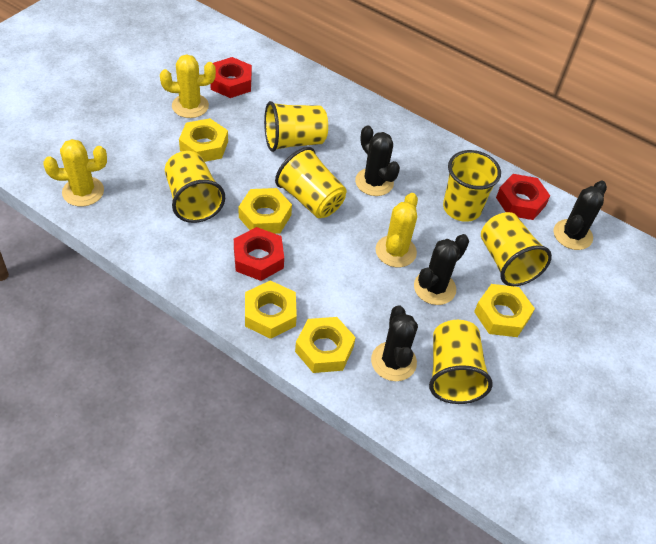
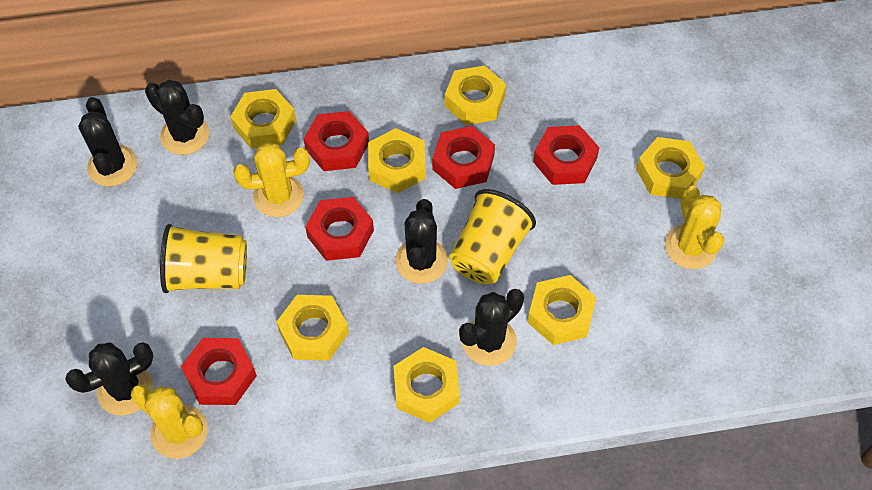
black cactus: [355,125,400,196] [371,306,418,381] [414,234,469,305] [553,181,607,250] = 4 -> [65,342,154,416] [78,97,138,186] [145,80,210,155] [395,199,448,284] [459,289,524,366] = 5
red nut: [210,57,252,98] [234,227,284,281] [496,174,550,220] = 3 -> [181,338,257,405] [304,111,369,171] [305,197,374,261] [432,126,495,189] [533,125,600,185] = 5
yellow cup: [165,151,225,223] [264,101,328,152] [275,147,346,218] [429,320,493,404] [443,150,501,222] [481,212,552,286] = 6 -> [160,224,247,293] [449,189,536,284] = 2
yellow nut: [179,118,228,162] [239,188,292,234] [245,280,297,339] [295,317,356,373] [474,284,535,337] = 5 -> [230,89,296,149] [276,295,349,361] [368,128,426,193] [394,347,460,423] [445,66,506,125] [527,275,596,345] [636,137,705,199] = 7

